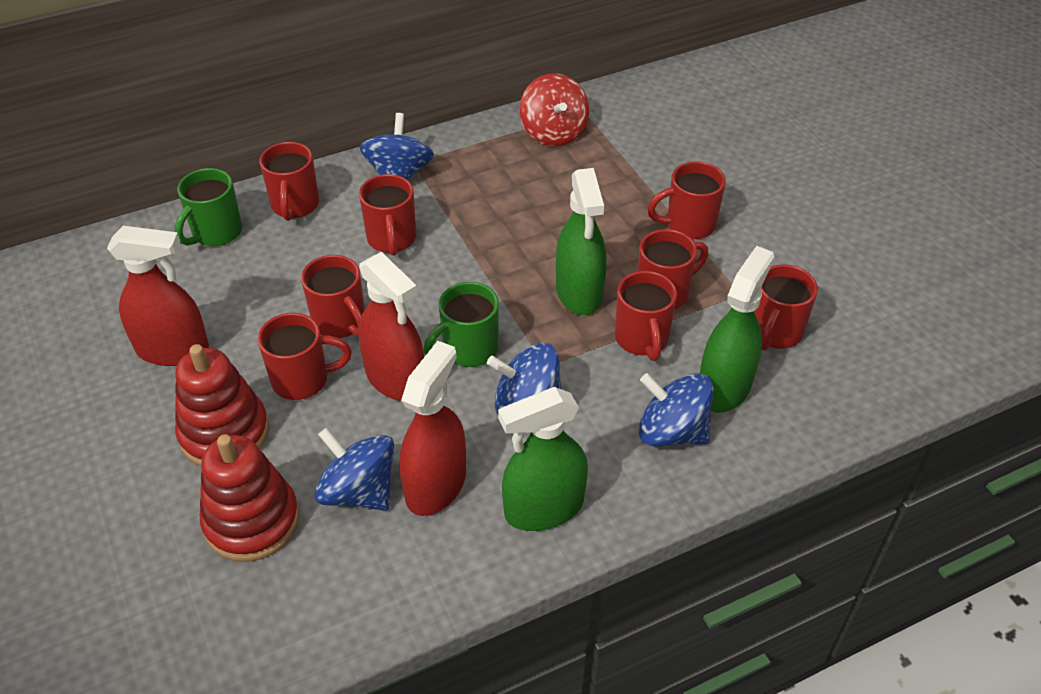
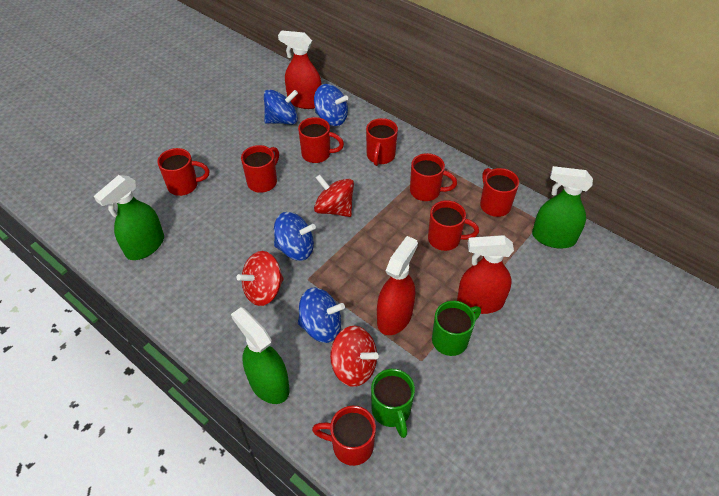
red spinning top: [520,73,589,146] = 1 -> [237,251,284,306] [314,174,354,217] [330,326,379,387] = 3
red stacking toy: [175,344,269,466] [200,434,299,562] = 2 -> none = 0

